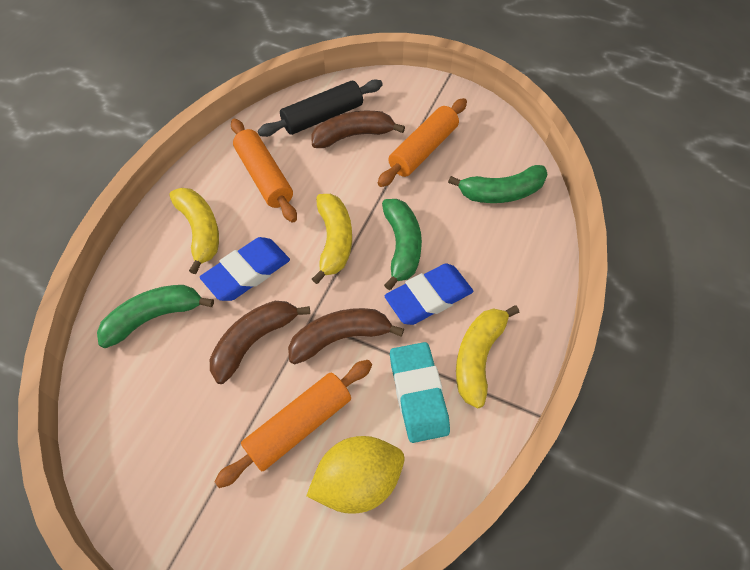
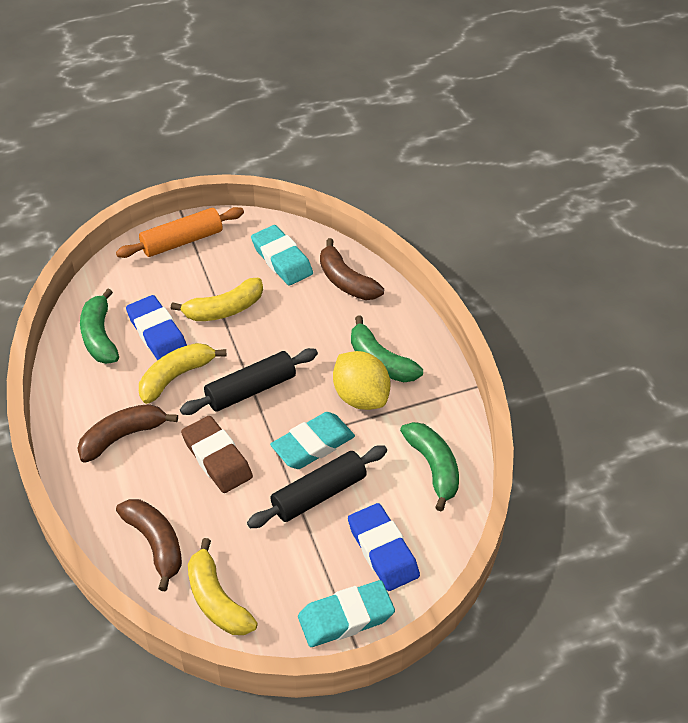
black rolling pin: [258,79,383,137] = 1 -> [180,348,318,415] [247,445,387,528] = 2
brown eraser: none = 0 -> [181,416,253,493] = 1
orange rolling pin: [214,360,372,488] [231,119,297,223] [378,98,467,187] = 3 -> [116,207,244,258] = 1
turquoise eraser: [390,342,450,443] = 1 -> [251,225,313,285] [270,412,355,469] [298,580,395,647] = 3

